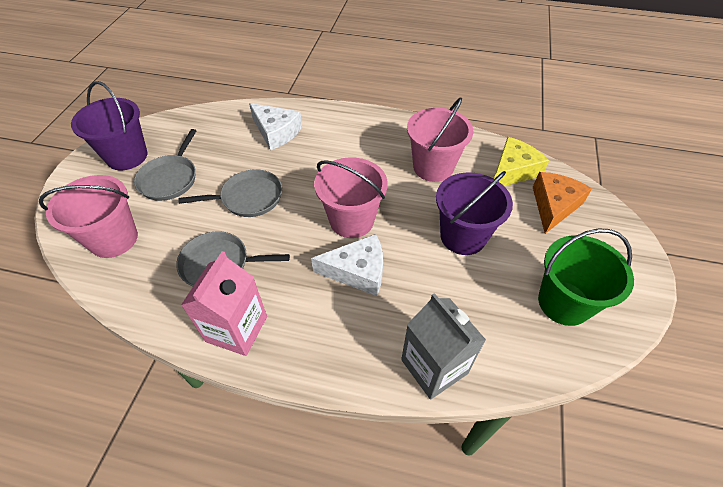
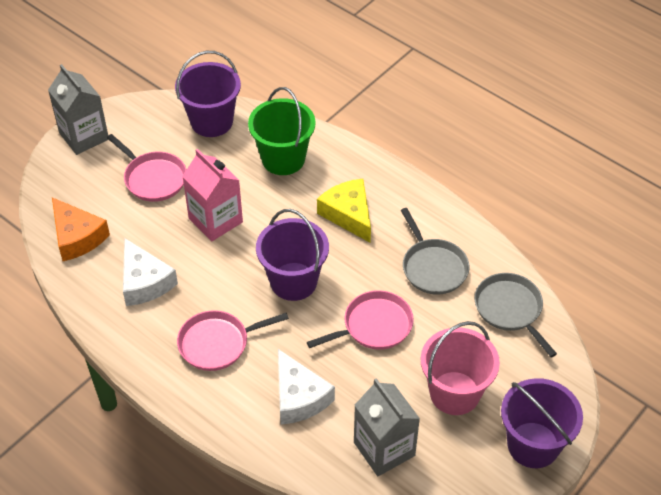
grey carton: [401,293,486,399] = 1 -> [48,64,109,155] [354,378,420,476] = 2
grey pan: [134,129,196,201] [176,231,290,286] [178,169,282,217] = 3 -> [401,208,470,295] [475,273,557,357] = 2
pink bucket: [39,175,138,258] [314,157,388,238] [407,97,473,182] = 3 -> [421,321,500,415] = 1
pink pan: none = 0 -> [107,134,186,202] [177,310,289,371] [307,290,414,350] = 3
purple bucket: [71,81,147,170] [436,171,513,255] = 2 -> [175,51,241,137] [256,209,329,301] [501,378,583,468] = 3

